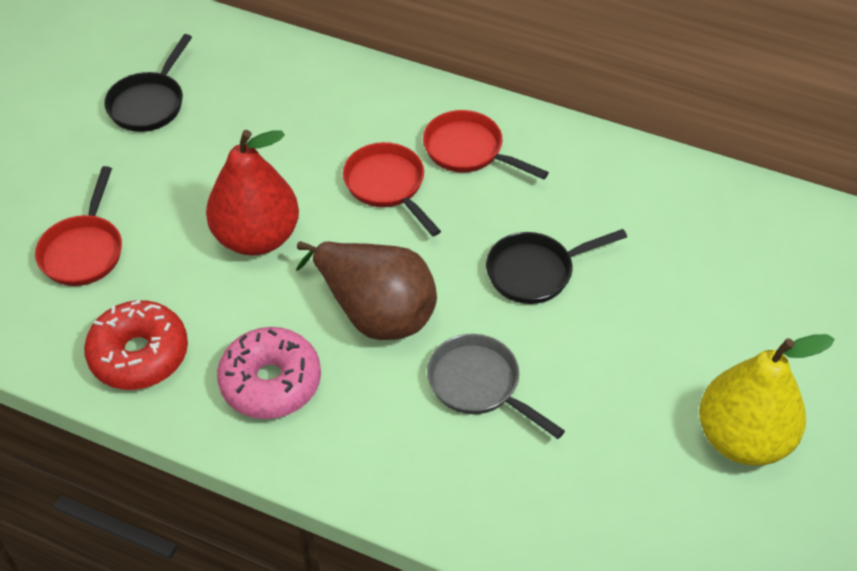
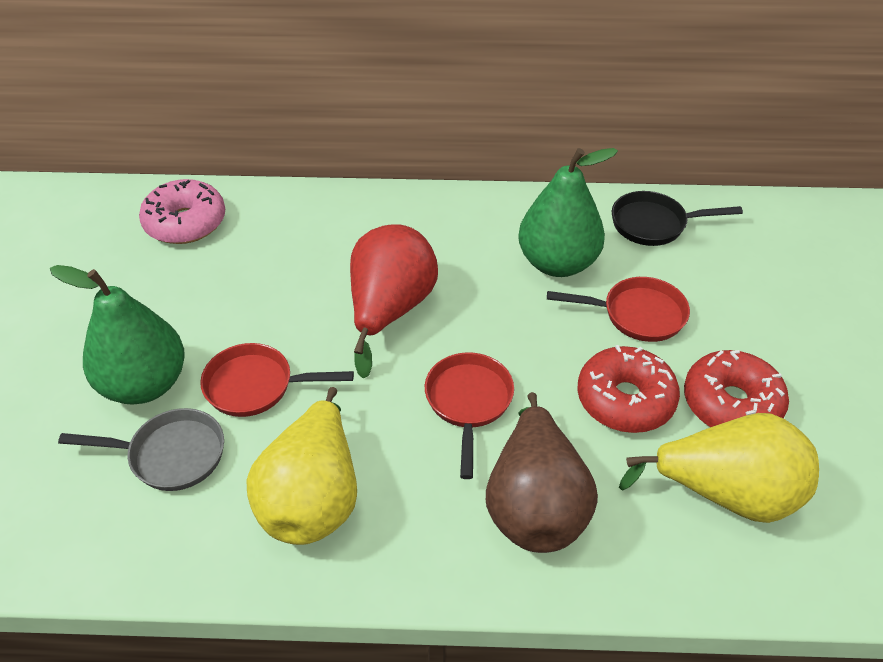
black pan: [104,34,192,132] [486,229,627,304] = 2 -> [612,191,743,246] = 1
green pear: none = 0 -> [50,265,185,405] [518,148,618,277] = 2
red donut: [84,300,188,390] = 1 -> [577,345,680,433] [684,350,789,427] = 2
yellow pear: [699,334,834,466] = 1 -> [246,387,357,545] [619,413,819,523] = 2

